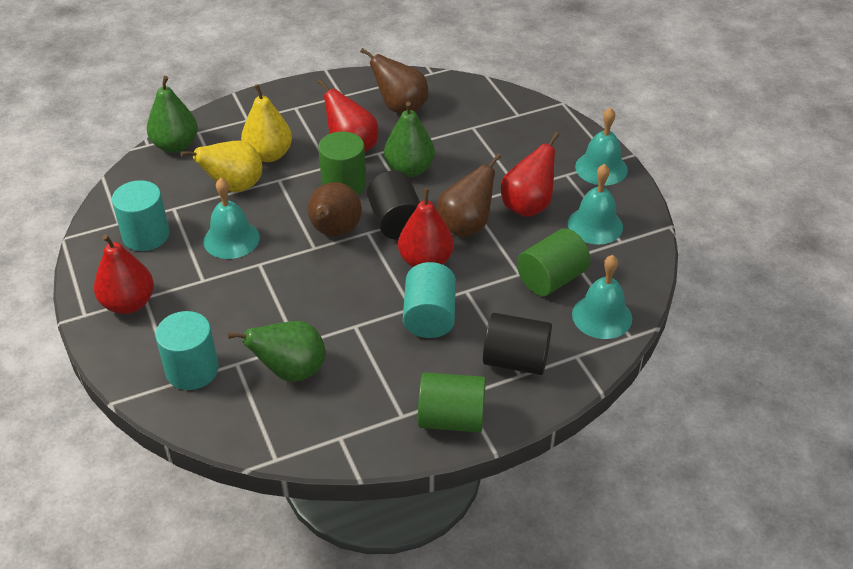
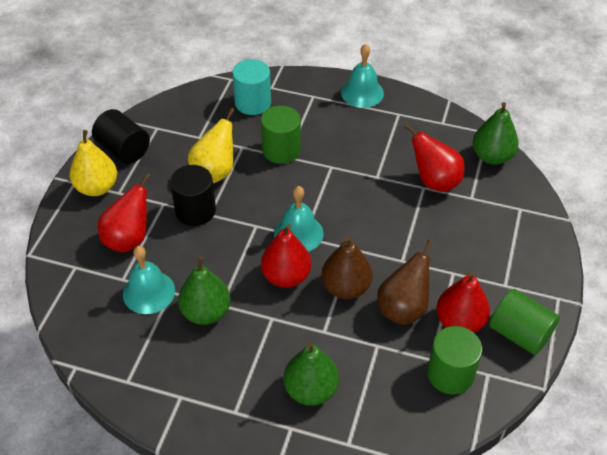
brown pear: [308,182,362,237] [360,48,429,114] [437,153,501,237] = 3 -> [321,236,373,299] [377,240,433,325] = 2
turquoise bell: [204,178,260,259] [568,164,623,245] [572,255,632,339] [575,107,628,185] = 4 -> [123,246,175,314] [274,186,324,252] [341,44,384,108] = 3
turquoise cylinder: [112,180,170,251] [155,311,219,390] [403,262,456,338] = 3 -> [232,59,271,115] = 1

